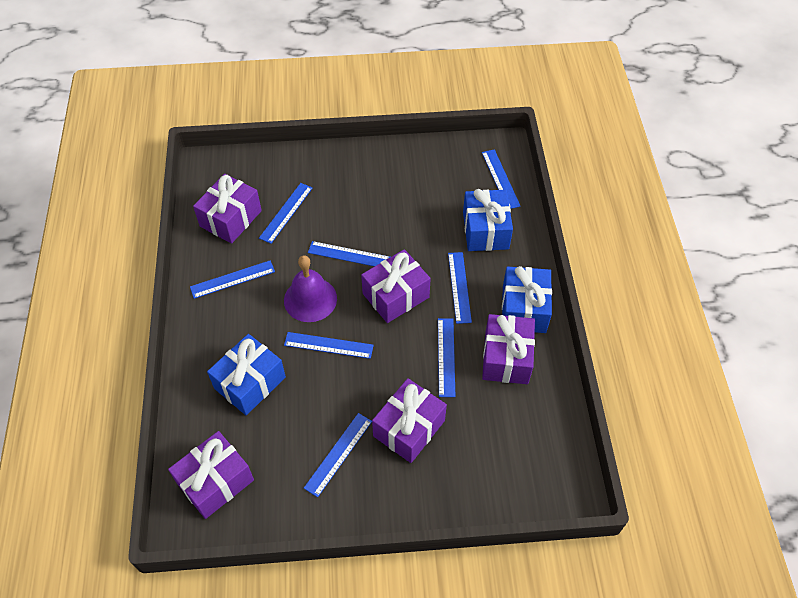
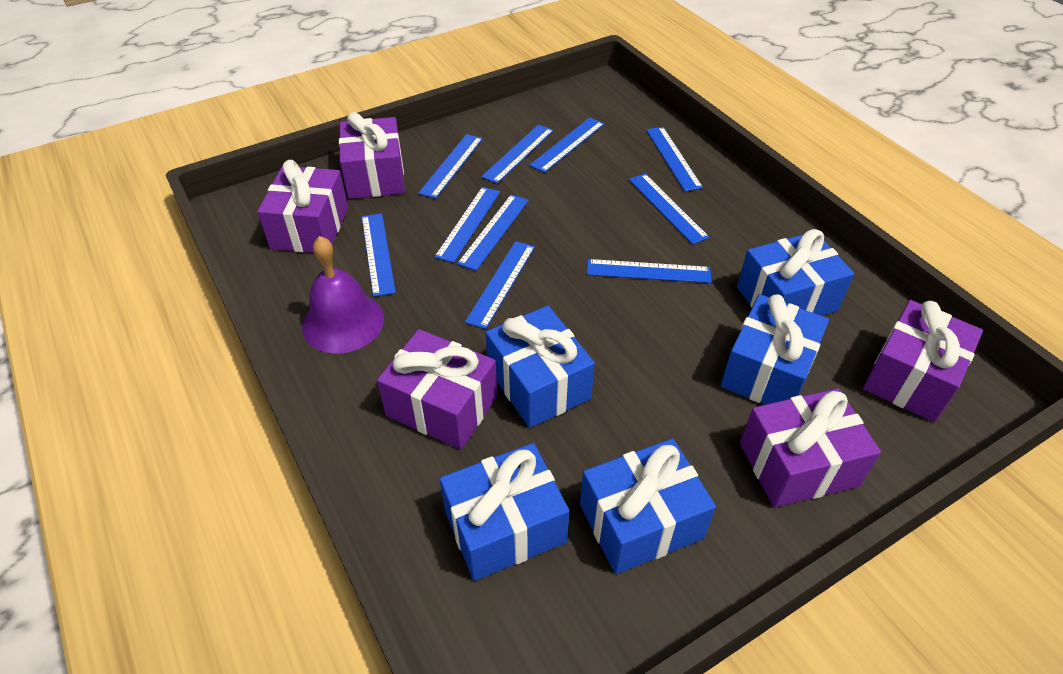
blue gift: [207,334,286,415] [463,189,513,251] [502,266,552,333] = 3 -> [440,443,569,581] [486,306,595,428] [580,439,716,574] [721,294,829,405] [737,229,854,316] = 5
blue ruler: [190,260,275,299] [259,183,312,244] [284,332,374,359] [304,413,372,497] [308,241,390,267] [438,318,456,397] [448,252,472,324] [482,149,521,209] = 8 -> [362,213,396,297] [418,134,483,199] [434,187,500,263] [457,195,529,271] [465,241,535,329] [481,124,554,184] [529,118,604,173] [587,259,711,283] [629,174,710,244] [646,127,703,191] = 10

